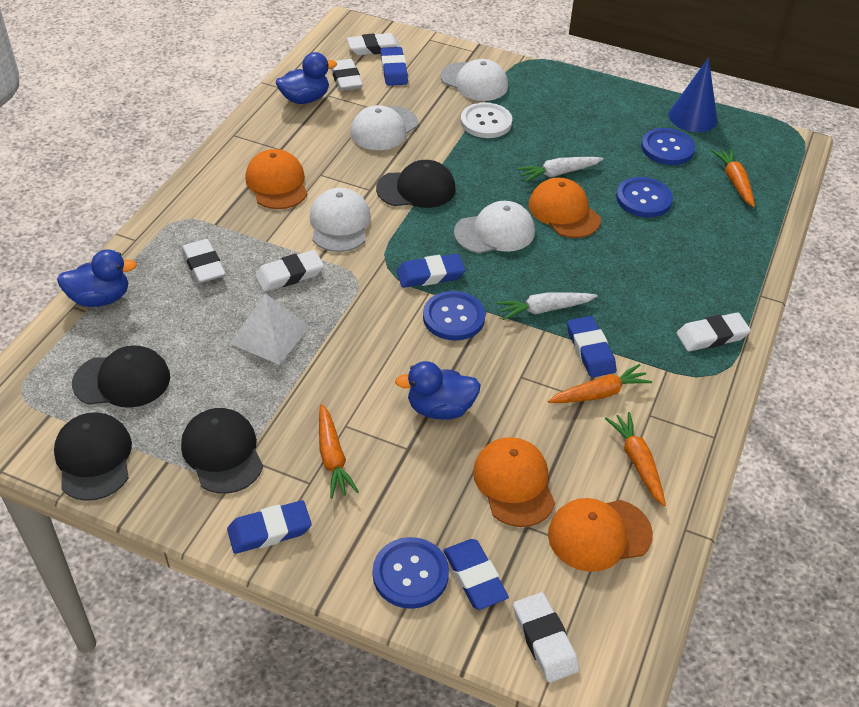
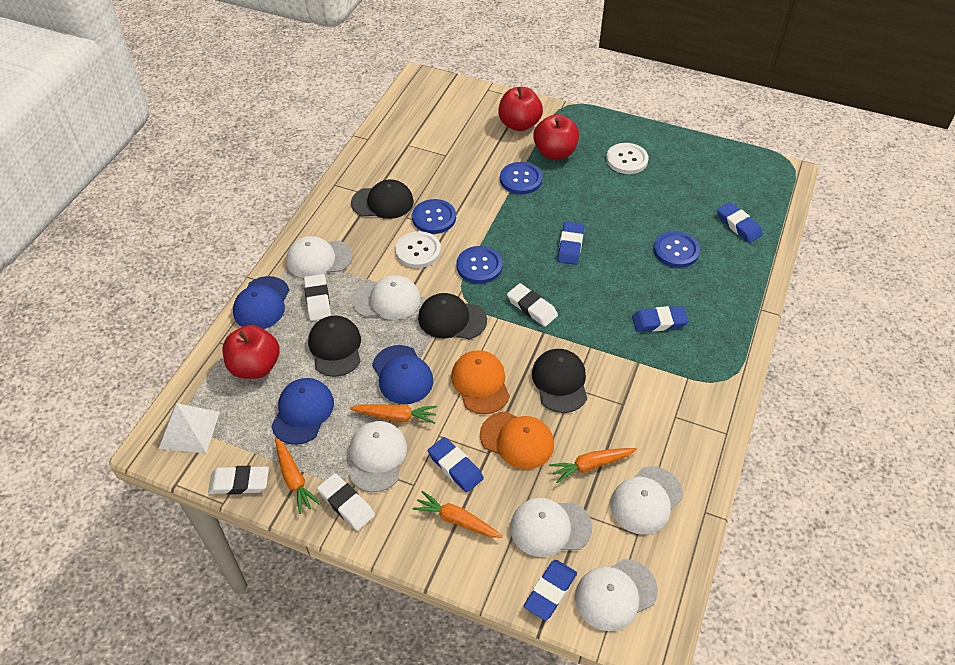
blue cap: none = 0 -> [233,276,289,329] [271,378,334,445] [372,345,433,404] = 3
blue cone: [669,57,717,132] = 1 -> none = 0
blue duck: [57,249,137,307] [276,52,337,104] [395,361,481,420] = 3 -> none = 0
orange cap: [245,149,307,209] [473,437,555,527] [529,177,601,238] [548,498,653,572] = 4 -> [451,350,510,414] [480,411,554,470] = 2
red apple: none = 0 -> [223,325,280,379] [498,87,543,131] [533,114,579,160] = 3
white button: [460,102,512,138] = 1 -> [395,231,441,268] [606,143,649,174] = 2
white cap: [310,188,371,252] [350,105,418,150] [441,59,508,101] [454,201,535,254] = 4 -> [286,236,353,278] [349,421,407,492] [352,275,421,320] [510,498,592,557] [575,559,658,631] [610,466,683,535] = 6
white carrot: [496,292,597,320] [517,157,603,182] = 2 -> none = 0
white eraser: [182,239,225,283] [255,250,324,292] [331,59,363,91] [347,33,400,56] [513,592,579,683] [676,313,751,351] = 6 -> [208,466,269,495] [304,274,331,321] [317,473,375,531] [507,283,558,327] = 4

